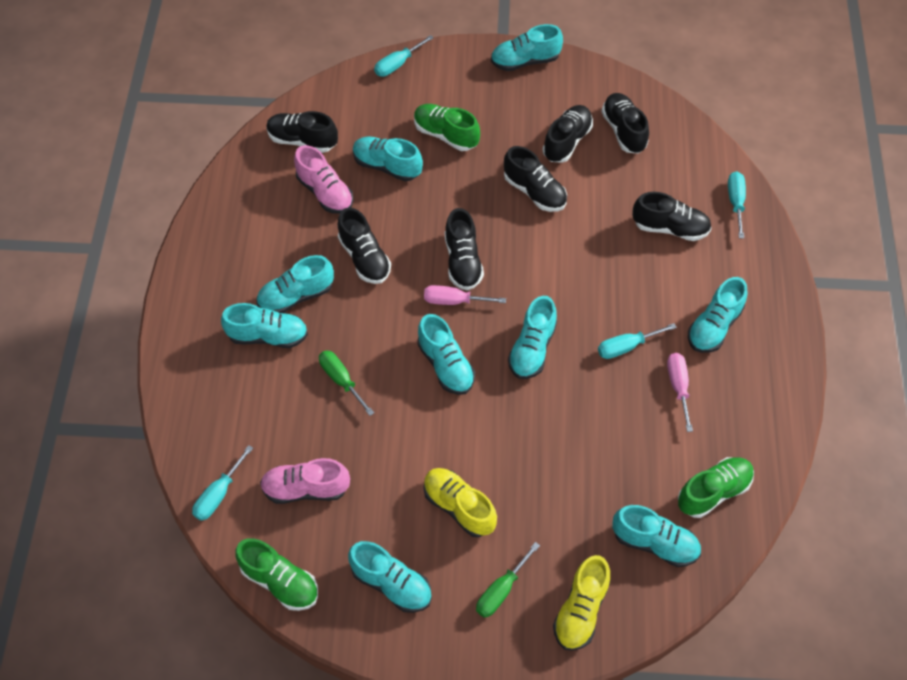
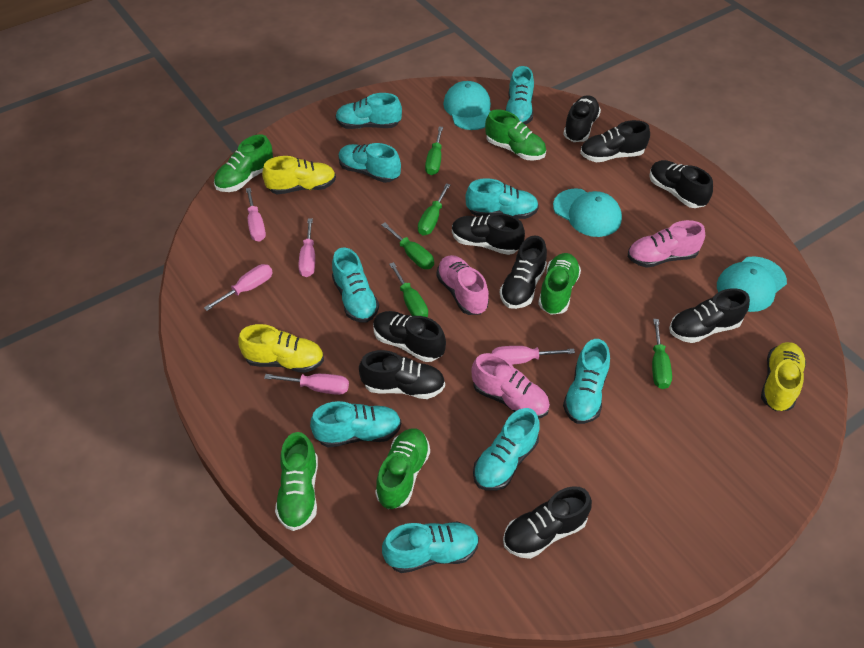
black shoe: [266,111,338,153] [338,207,391,284] [445,208,484,290] [504,146,567,212] [543,105,593,163] [601,93,649,154] [632,192,711,241] = 7 -> [359,350,445,399] [373,311,446,362] [452,213,525,255] [500,235,547,309] [503,486,592,559] [563,95,601,142] [580,120,650,162] [649,160,713,208] [669,288,750,343] = 9
green screwdriver: [319,350,374,416] [476,542,540,618] = 2 -> [381,223,434,269] [389,262,428,318] [418,183,450,235] [425,127,443,175] [652,319,672,389] = 5
green shoe: [235,538,318,611] [414,104,480,151] [678,457,754,518] = 3 -> [214,134,273,192] [275,432,318,531] [375,428,430,509] [485,110,546,160] [538,253,581,315] = 5
pink screwdriver: [424,285,506,305] [667,353,693,432] = 2 -> [204,264,273,311] [246,188,266,242] [264,374,349,395] [299,218,315,277] [492,346,575,365] = 5
pink shoe: [260,458,350,504] [294,145,353,214] = 2 -> [436,255,489,315] [471,353,550,419] [628,220,705,268] = 3
turquoise cap: none = 0 -> [443,81,491,130] [553,188,622,237] [717,256,787,312] = 3
turquoise screwdriver: [192,445,253,521] [374,35,434,77] [598,323,677,359] [728,171,746,239] = 4 -> none = 0
yellow shoe: [424,468,497,537] [553,555,610,651] = 2 -> [238,324,324,373] [262,156,336,194] [761,342,806,411] = 3

